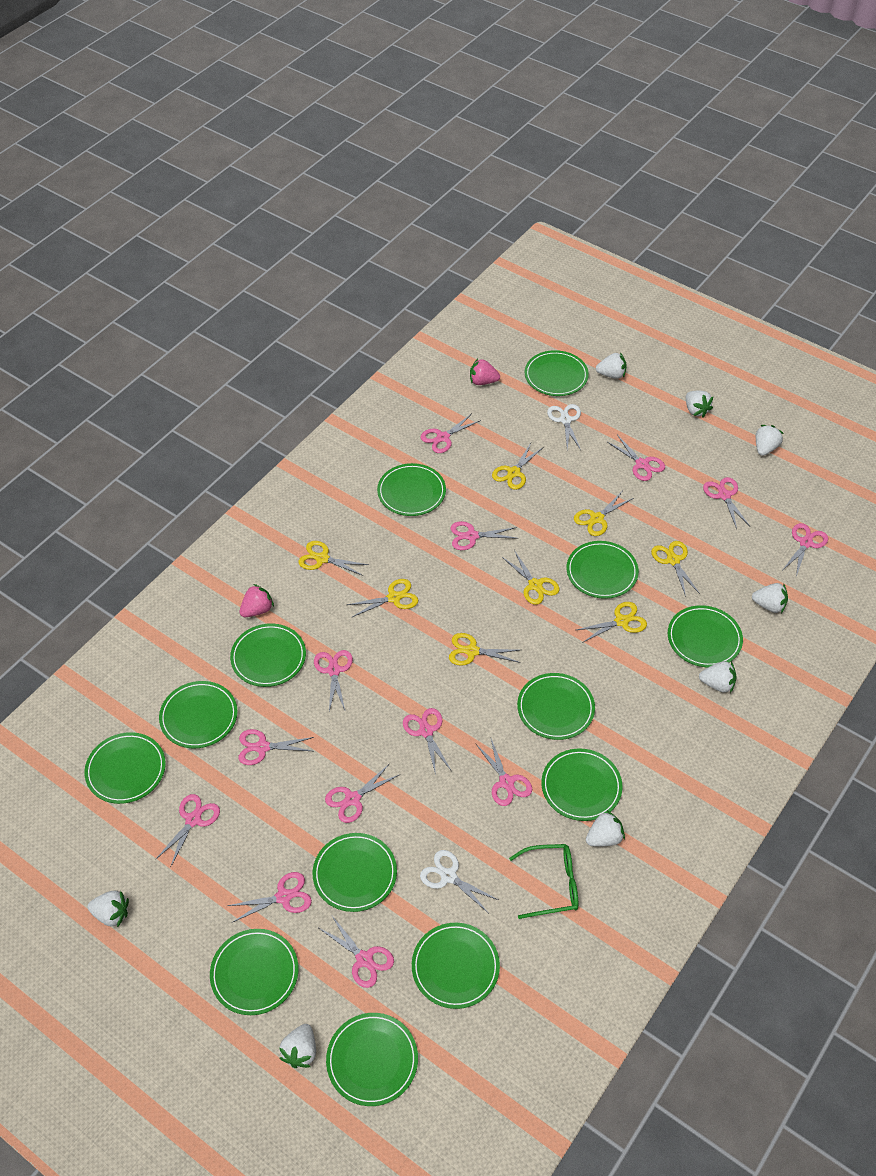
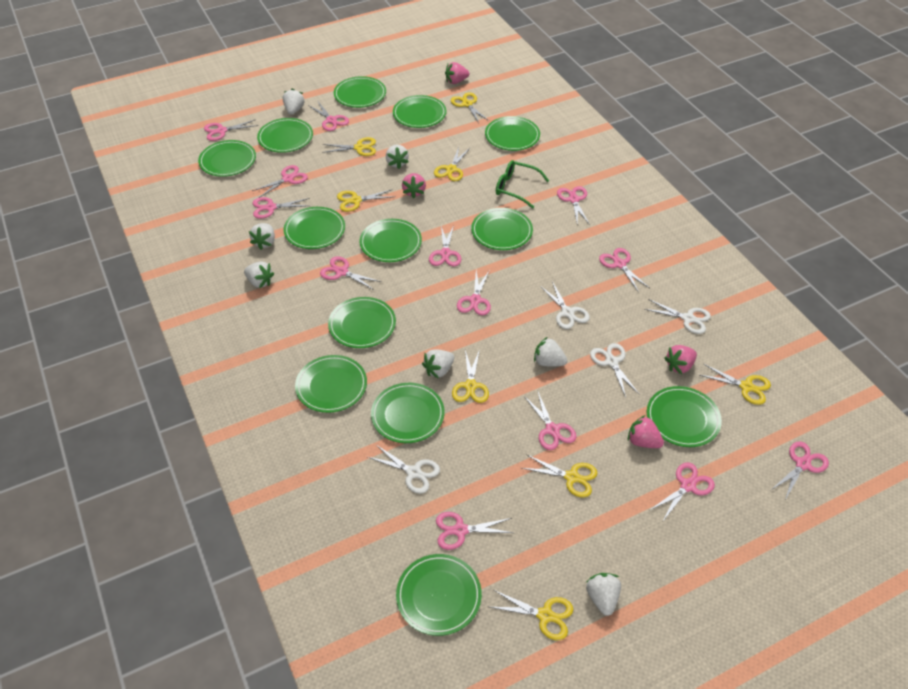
pink strawberry: [240,584,274,617] [470,359,500,385] = 2 -> [402,173,426,199] [445,62,469,84] [628,415,664,448] [664,345,697,374] = 4
white scissors: [420,850,498,913] [547,404,581,450] = 2 -> [368,445,440,494] [540,281,590,329] [590,343,640,398] [644,299,711,334] = 4
white strawberry: [87,891,129,928] [279,1024,316,1068] [586,811,625,847] [596,352,627,379] [686,390,713,417] [699,661,737,693] [752,583,788,613] [756,425,784,456] = 8 -> [244,261,274,288] [249,223,275,250] [283,89,304,114] [386,145,409,169] [422,349,454,379] [534,337,567,366] [586,573,621,616] = 7

